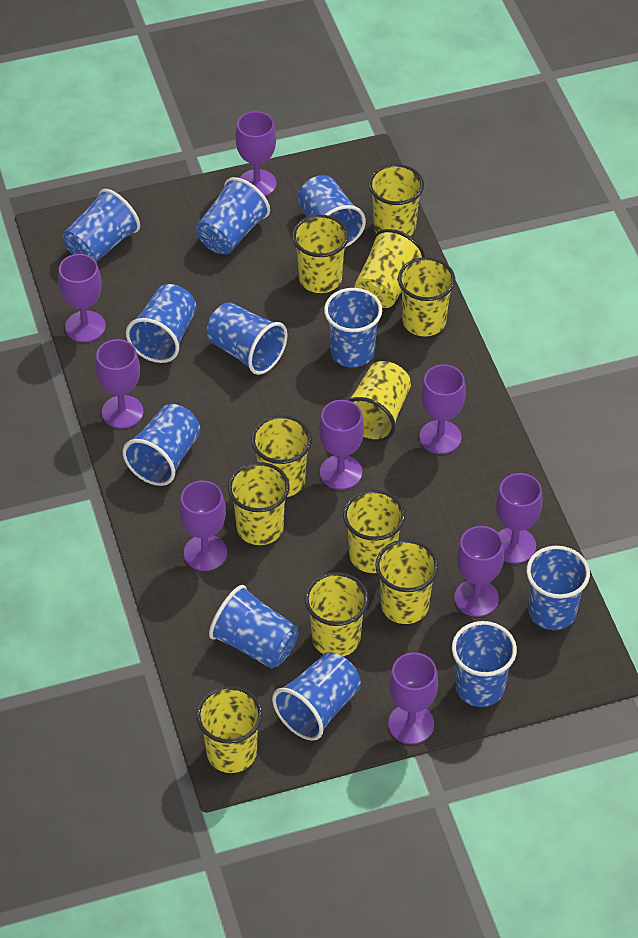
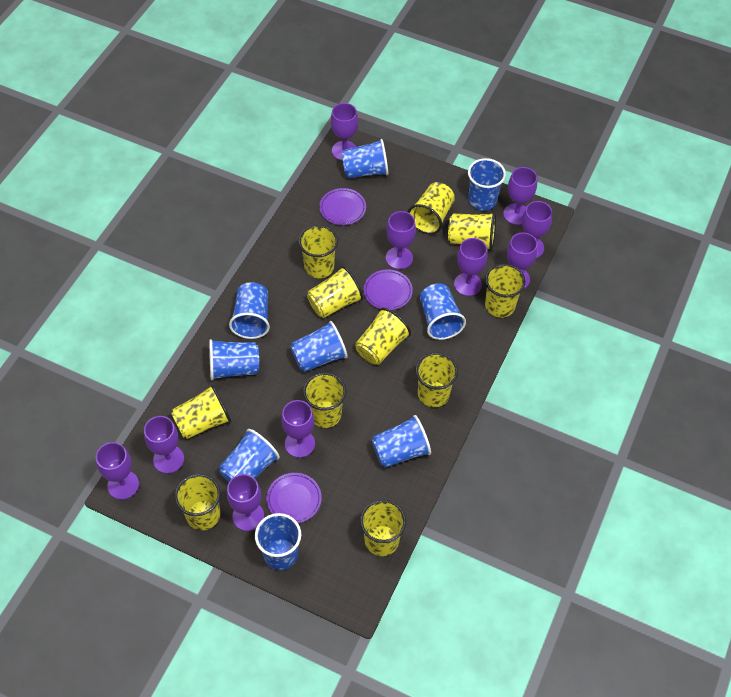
blue cup: [63,189,140,262] [123,404,201,486] [126,284,197,363] [196,177,270,254] [207,302,287,375] [209,585,298,669] [272,652,361,741] [298,175,366,247] [324,288,382,368] [452,621,517,707] [526,546,590,630] = 11 -> [209,339,259,380] [219,429,280,482] [229,282,270,339] [255,513,301,570] [290,321,348,372] [341,139,389,178] [372,415,431,468] [420,283,466,340] [468,158,506,211] = 9
purple goblet: [58,254,106,342] [95,339,143,429] [179,480,227,571] [235,111,277,197] [319,400,364,490] [388,652,438,744] [419,364,466,454] [454,526,504,617] [496,473,543,564] = 9 -> [96,442,139,500] [144,416,184,474] [227,474,264,531] [281,400,315,458] [331,103,358,161] [386,211,416,269] [454,238,487,296] [503,167,537,225] [507,232,538,289] [522,201,552,258] = 10
purple plate: none = 0 -> [266,473,322,523] [319,188,366,225] [364,269,413,310] = 3

